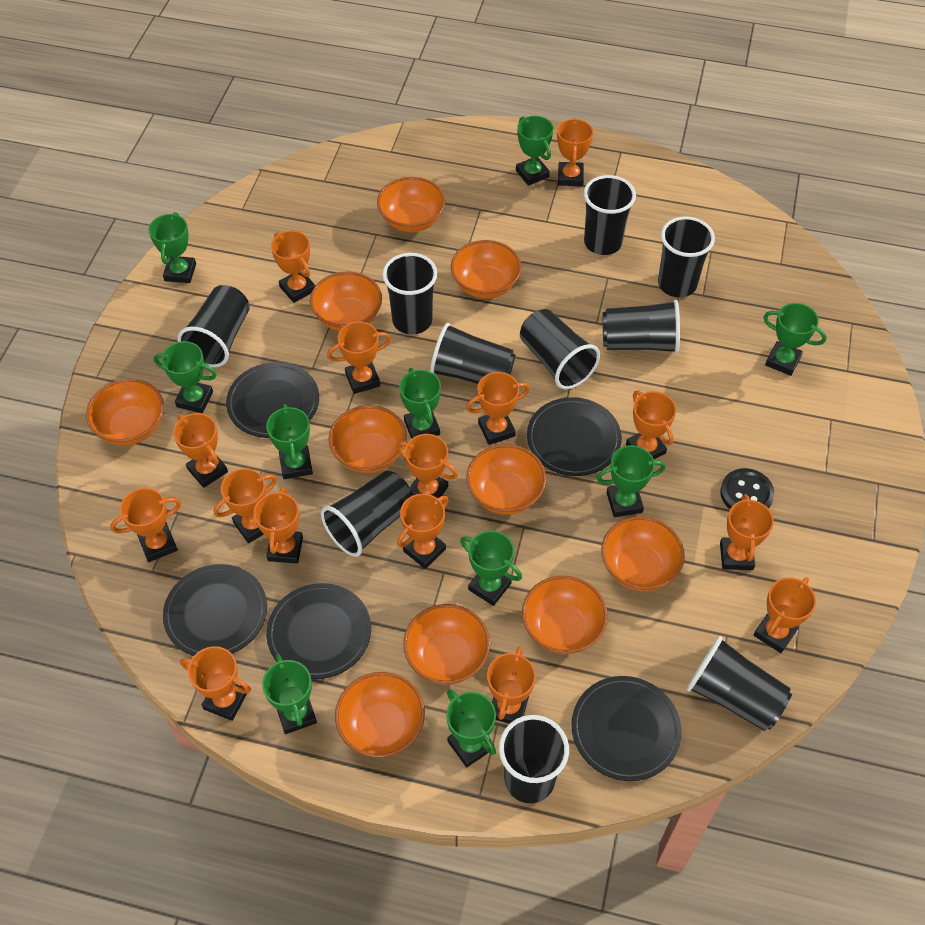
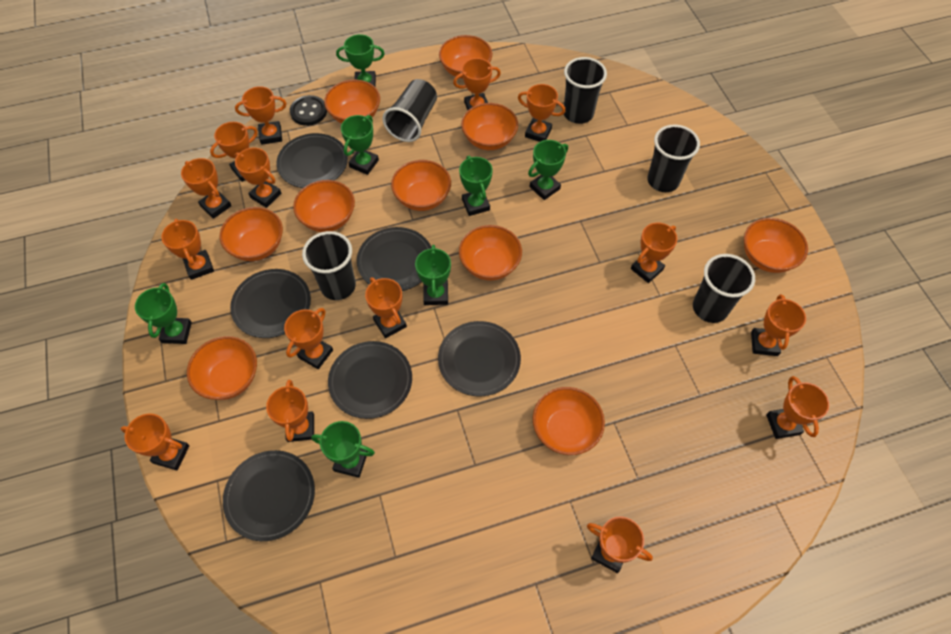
black cup: [177,285,250,367] [321,471,413,557] [382,253,437,335] [430,323,515,384] [499,715,569,803] [520,309,600,389] [584,175,636,255] [603,300,680,354] [658,216,715,297] [686,636,792,731] = 10 -> [302,231,356,300] [382,79,437,142] [564,57,607,124] [647,124,700,192] [693,254,755,323] = 5
black plate: [163,564,267,656] [226,362,319,438] [266,583,371,679] [527,397,622,476] [571,676,681,781] = 5 -> [223,450,315,541] [230,269,311,338] [277,133,348,188] [328,341,412,419] [357,227,431,291] [438,321,521,396] = 6
green trophy: [148,212,196,283] [153,341,217,413] [262,654,317,734] [266,404,313,479] [399,368,441,439] [446,689,496,767] [460,530,522,606] [516,116,553,186] [596,445,665,517] [764,303,827,376] = 10 -> [135,283,192,344] [311,421,375,478] [336,34,385,87] [341,115,379,175] [415,245,451,305] [459,156,493,216] [528,140,568,200] = 7

